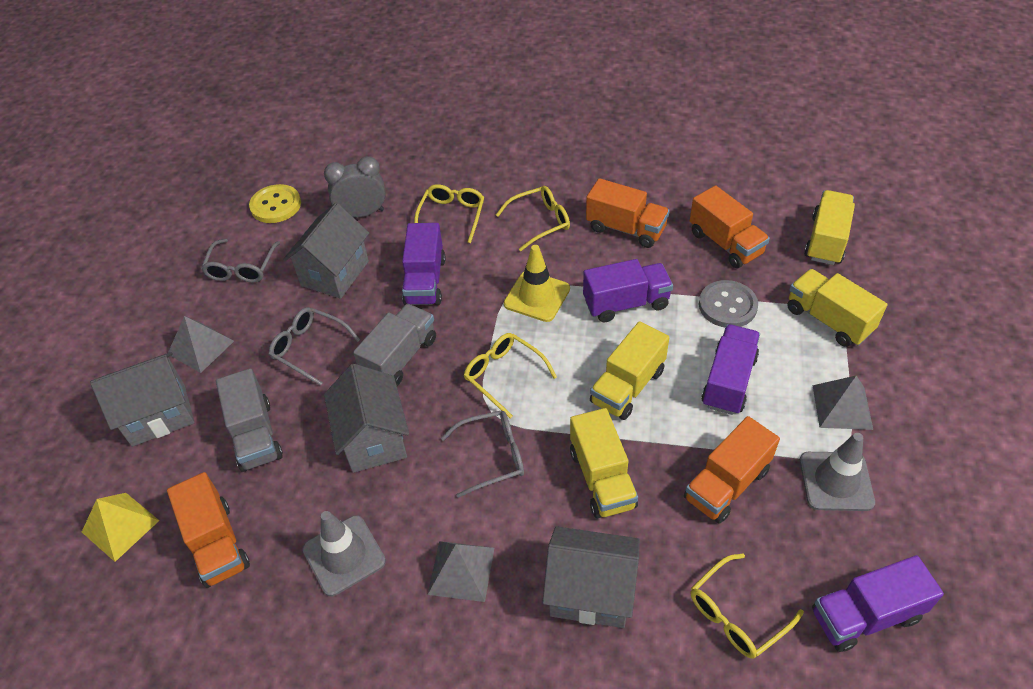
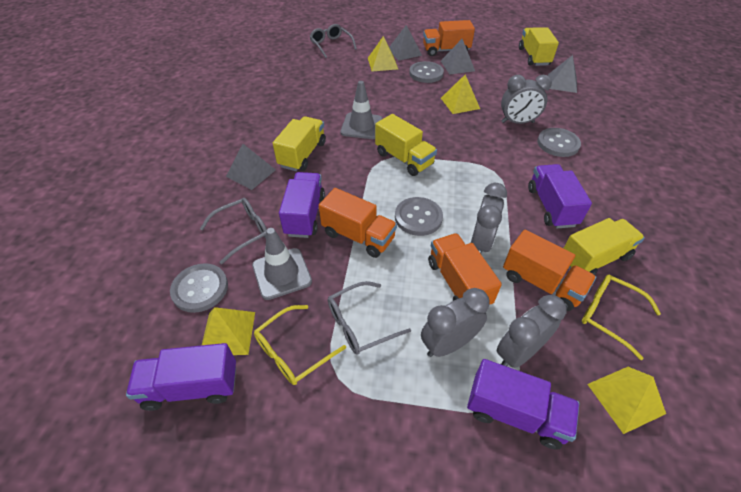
grey button: [699,280,758,327] = 1 -> [170,263,228,313] [395,197,443,236] [409,61,444,83] [537,128,581,157] = 4
grey clock: [324,156,386,217] = 1 -> [421,288,490,357] [471,183,507,254] [497,295,567,368] [501,75,552,124] = 4
grey house: [90,352,195,447] [283,203,369,299] [324,364,409,473] [542,526,640,628] = 4 -> none = 0
grey pyramid: [168,316,234,373] [427,541,494,602] [813,375,873,430] = 3 -> [226,144,276,190] [389,25,422,61] [441,39,475,75] [548,55,577,93] = 4
grey truck: [216,368,283,472] [353,304,436,386] = 2 -> none = 0
yellow button: [249,184,301,223] = 1 -> none = 0
yellow glasses: [414,184,484,243] [464,333,557,418] [496,186,570,251] [691,553,804,659] = 4 -> [254,305,346,385] [582,275,661,360] = 2
yellow pyramid: [82,493,160,562] = 1 -> [202,307,255,355] [368,36,398,72] [441,75,480,114] [587,367,666,434] = 4
yellow traffic cone: [504,245,570,322] = 1 -> none = 0

